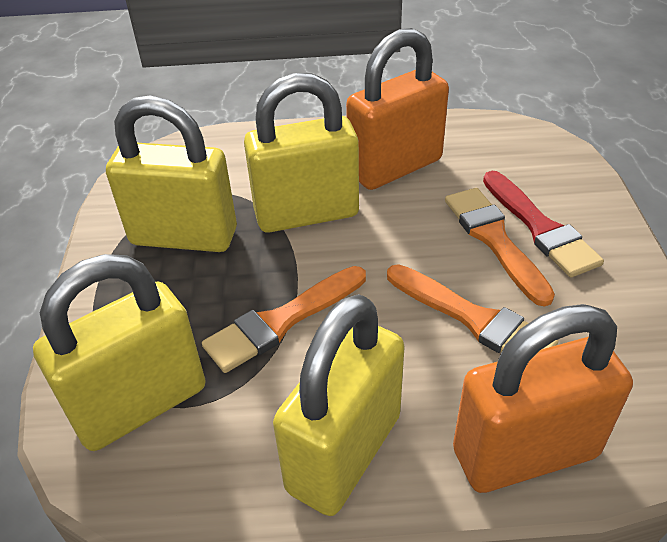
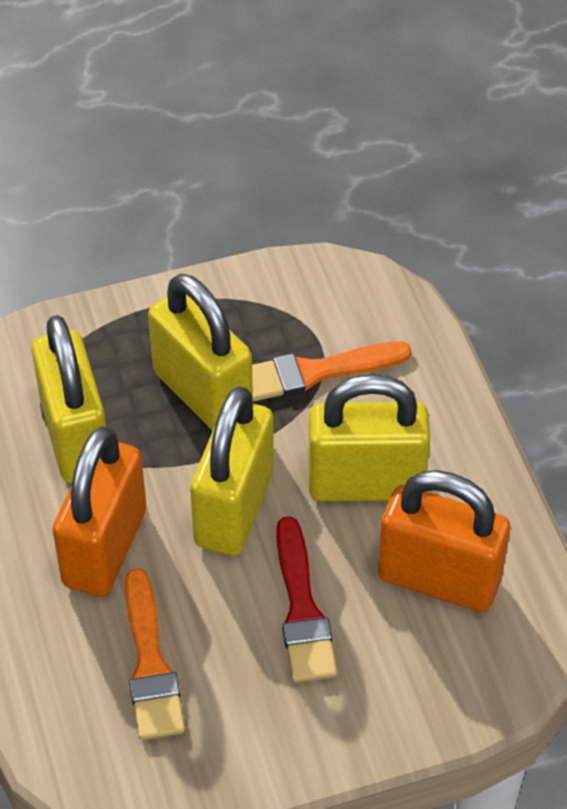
orange brush: [202,266,366,373] [387,264,558,353] [445,188,555,307] = 3 -> [125,568,185,740] [252,341,411,402] = 2

